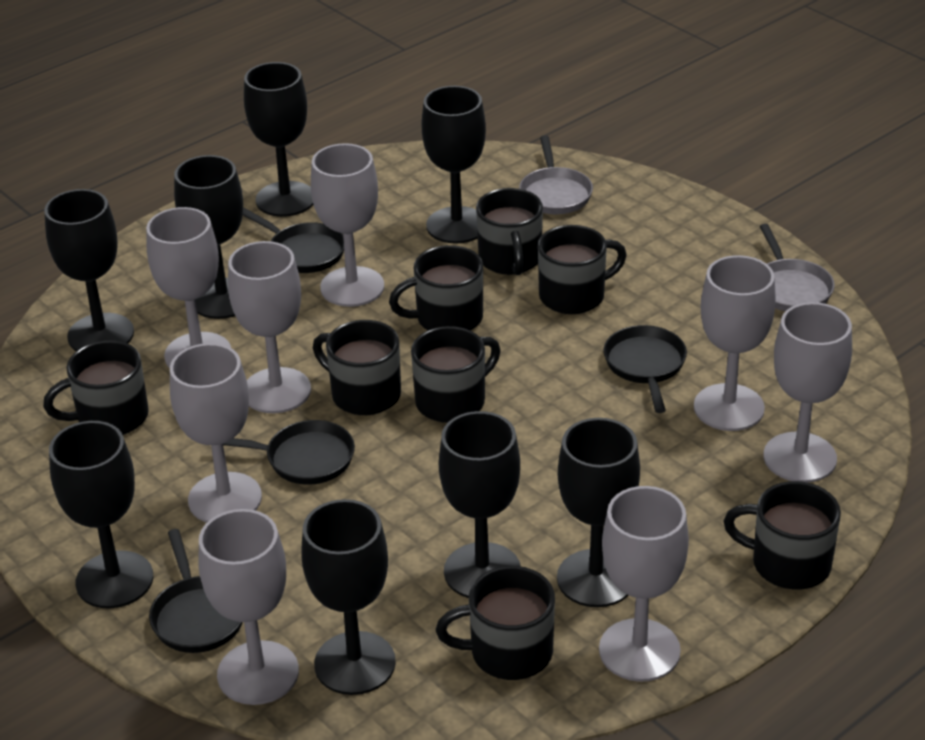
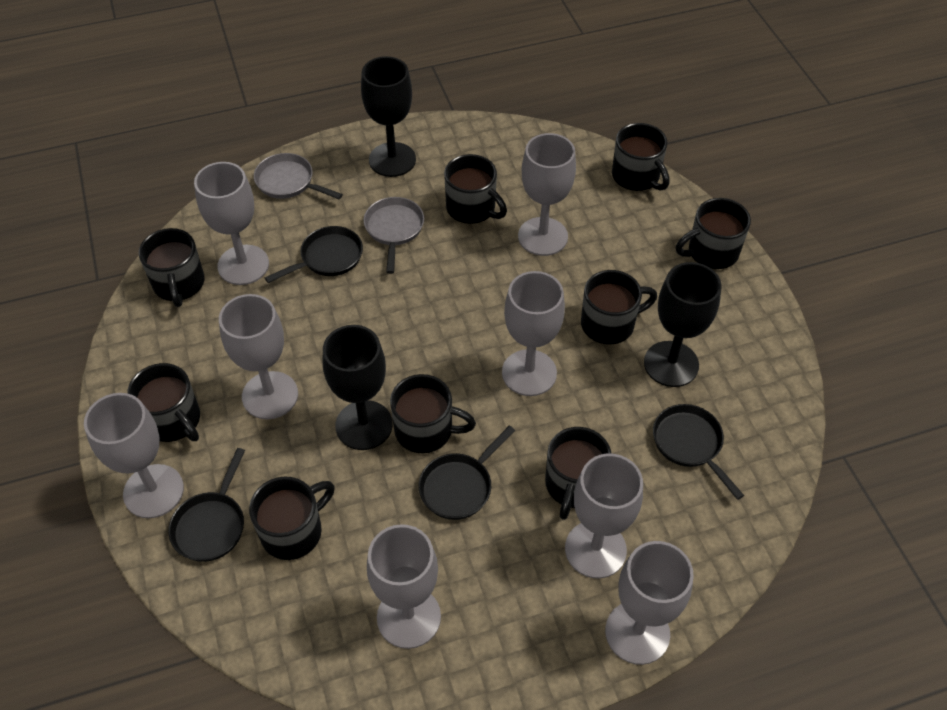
black goblet: [44,189,134,351] [49,421,153,609] [174,155,243,319] [244,62,314,217] [301,499,396,695] [422,86,486,244] [439,411,521,598] [557,418,640,607] = 8 -> [323,325,393,450] [361,56,416,177] [644,262,722,387] = 3
black mug: [43,341,149,435] [313,320,401,415] [389,245,483,331] [411,326,501,423] [436,566,555,680] [476,188,543,275] [538,225,627,314] [723,481,841,590] = 8 -> [127,363,200,442] [139,228,205,307] [249,476,335,560] [390,374,476,454] [444,154,507,224] [545,427,611,520] [581,270,657,344] [612,123,669,191] [676,198,751,269] = 9

